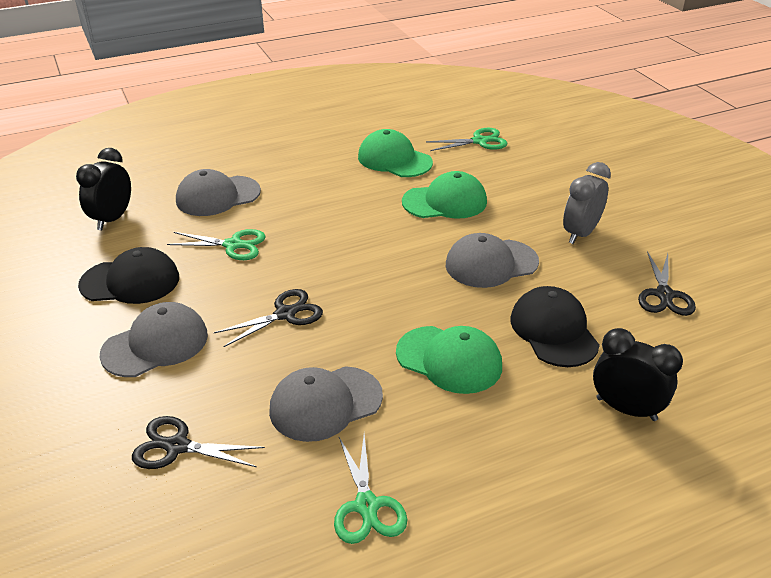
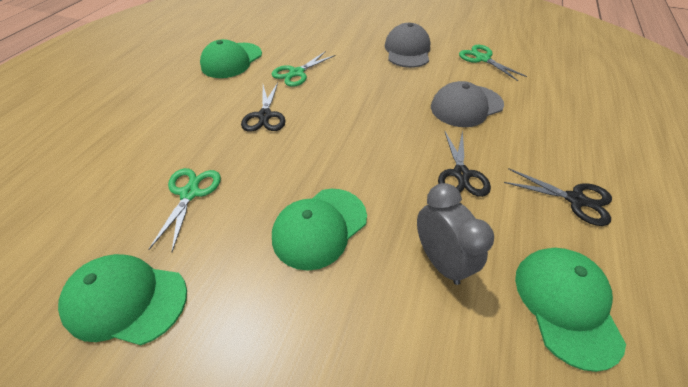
black cap: [78,247,179,304] [511,286,600,367] = 2 -> none = 0
black clock: [76,148,131,230] [593,328,683,421] = 2 -> none = 0
green cap: [358,129,433,177] [396,326,502,394] [402,171,487,218] = 3 -> [58,254,187,345] [200,39,262,78] [272,189,367,271] [515,248,626,372] = 4
grey cap: [100,302,208,377] [176,169,261,216] [269,366,383,442] [446,233,539,288] = 4 -> [385,23,430,68] [431,81,504,127] = 2

